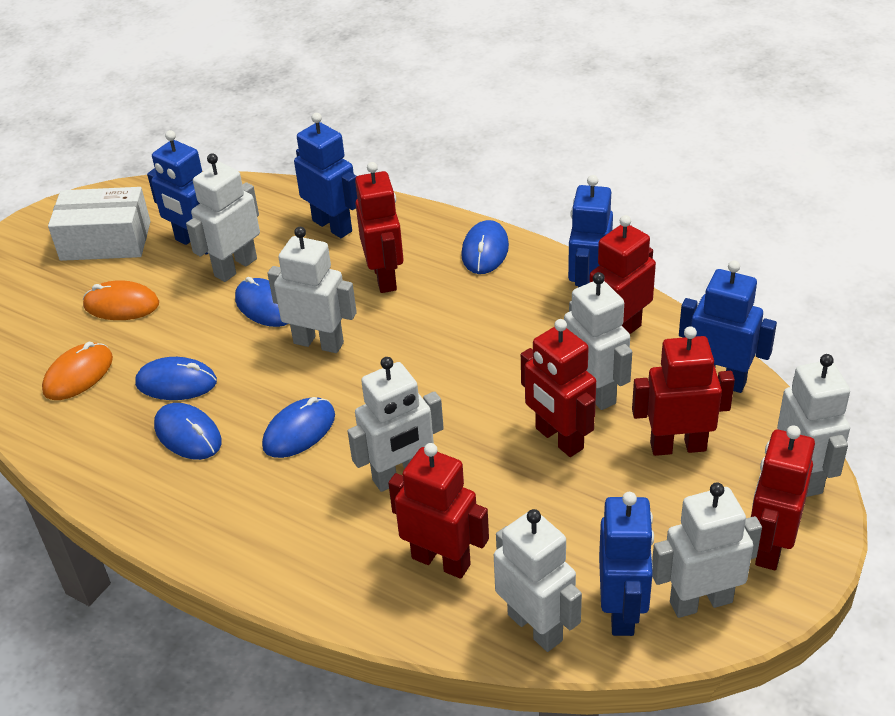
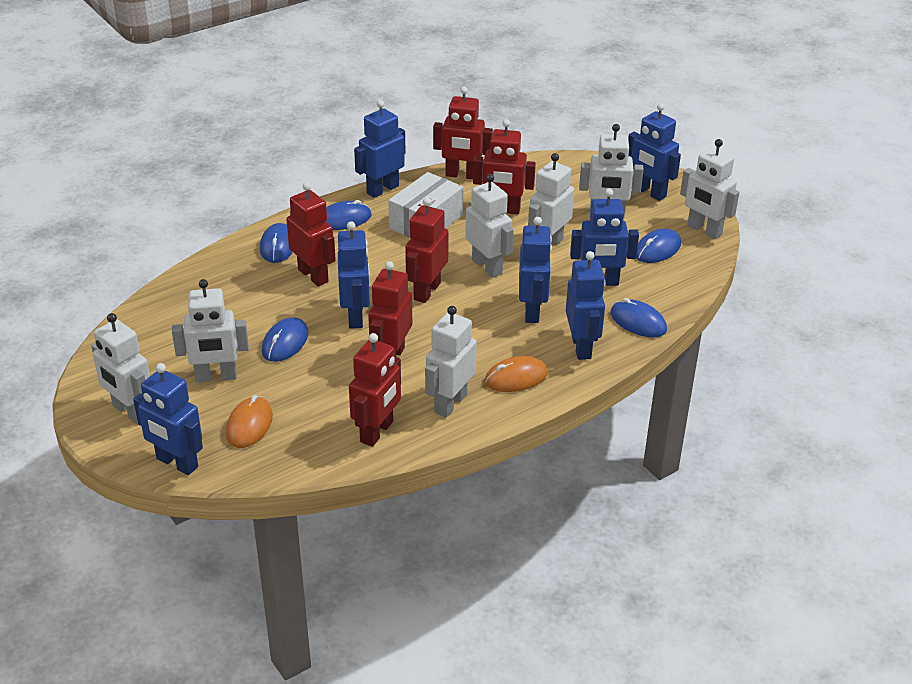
blue robot: [147,130,209,255] [294,113,357,238] [568,175,613,287] [599,492,654,636] [679,260,777,393] = 5 -> [133,363,203,475] [338,221,370,329] [354,100,405,198] [519,217,552,323] [566,251,605,360] [570,188,639,286] [628,103,681,201] = 7

